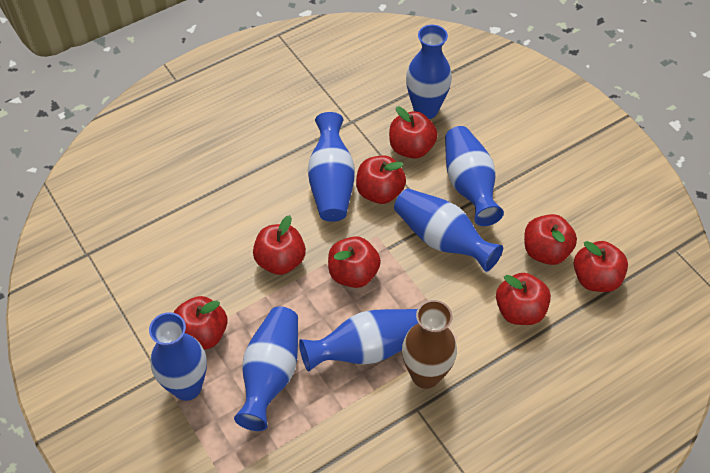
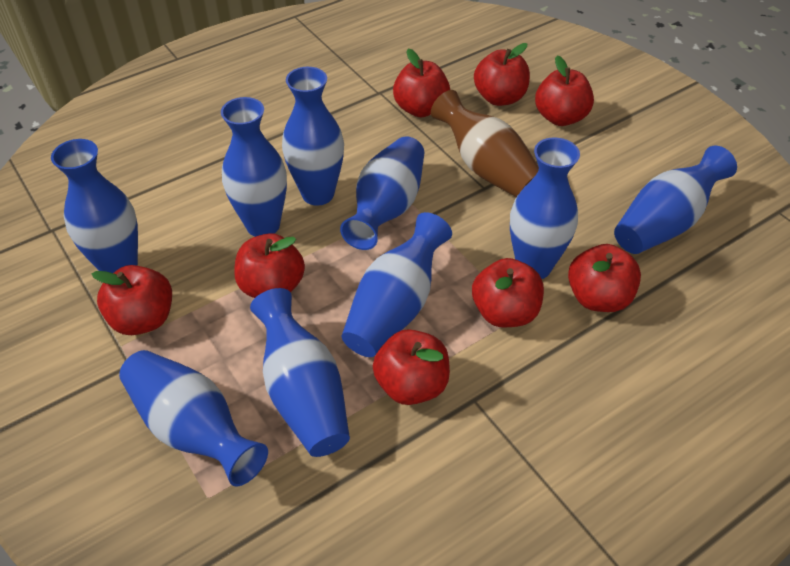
blue vase: [149,312,207,401] [234,306,298,431] [299,309,418,372] [308,112,355,222] [394,188,503,272] [406,25,452,119] [445,126,504,226] = 7 -> [51,139,138,273] [119,350,268,487] [221,97,287,237] [250,288,350,457] [282,67,344,206] [340,136,424,250] [342,212,452,357] [510,137,580,279] [614,146,737,254] = 9

